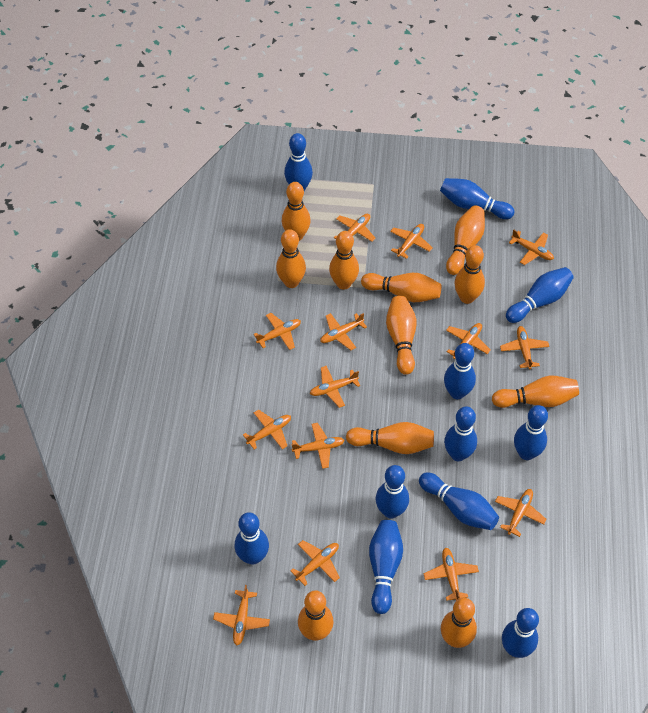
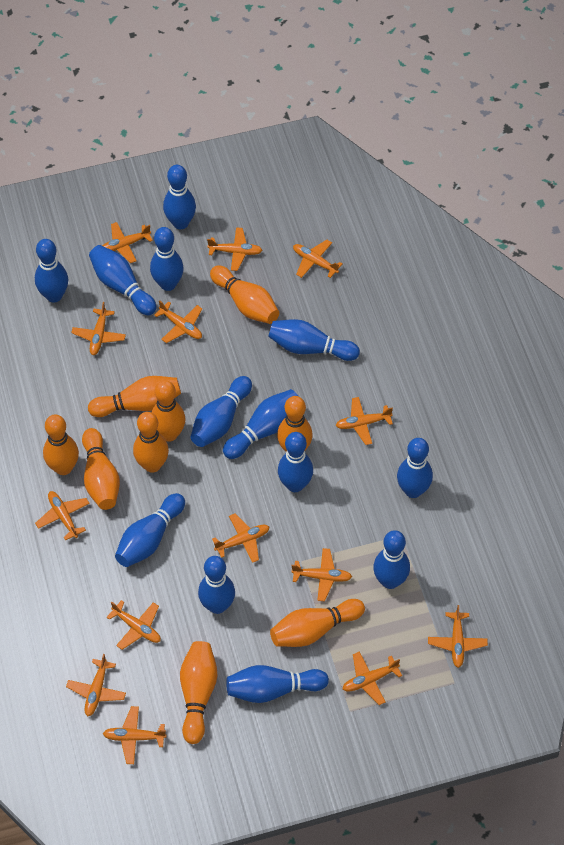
blue bowling pin: [235,512,269,565] [284,133,313,191] [369,520,403,614] [376,465,409,519] [419,473,499,530] [440,178,514,219] [444,343,476,399] [444,406,477,461] [502,608,539,658] [506,267,574,323] [514,405,548,460] = 11 -> [35,239,68,303] [89,245,156,315] [115,493,185,567] [150,227,184,291] [163,165,196,229] [190,376,252,447] [198,556,235,614] [223,389,298,459] [226,665,329,703] [268,319,360,361] [278,432,313,492] [373,530,410,589] [397,438,433,498] = 13
orange bowling pin: [276,229,306,288] [282,182,311,241] [298,590,334,641] [329,231,359,290] [346,422,434,454] [361,273,442,302] [386,296,417,375] [441,598,477,648] [446,206,485,275] [454,245,485,304] [492,376,579,408] = 11 -> [43,414,79,475] [82,428,120,510] [88,376,181,417] [133,412,169,473] [151,380,185,442] [180,641,218,744] [210,266,279,324] [270,599,365,647] [277,396,313,452] = 9

